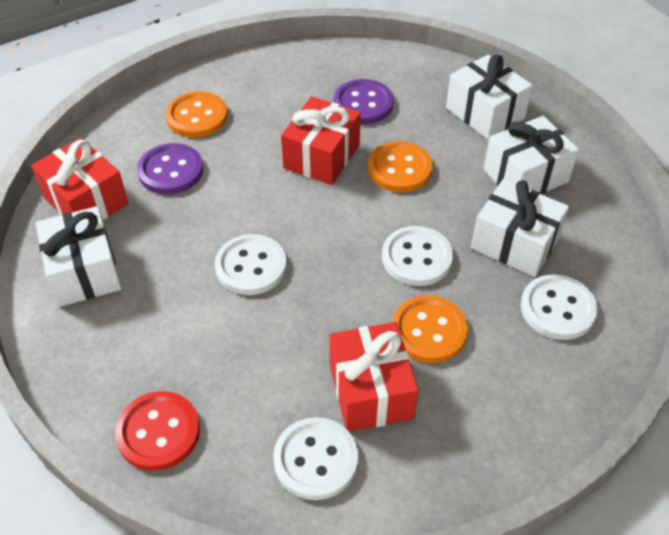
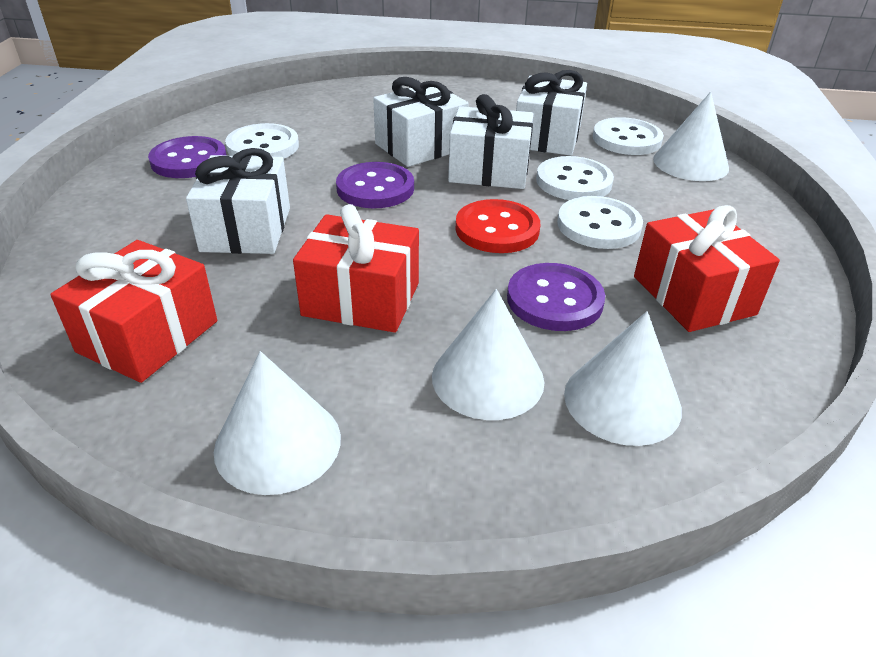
orange button: [166,91,228,138] [368,141,433,193] [392,296,468,363] = 3 -> none = 0
purple button: [137,143,203,194] [334,79,394,124] = 2 -> [148,136,226,178] [336,162,414,208] [507,263,605,331] = 3
white cone: none = 0 -> [214,351,341,495] [432,289,544,420] [564,311,682,446] [653,92,729,181] = 4

